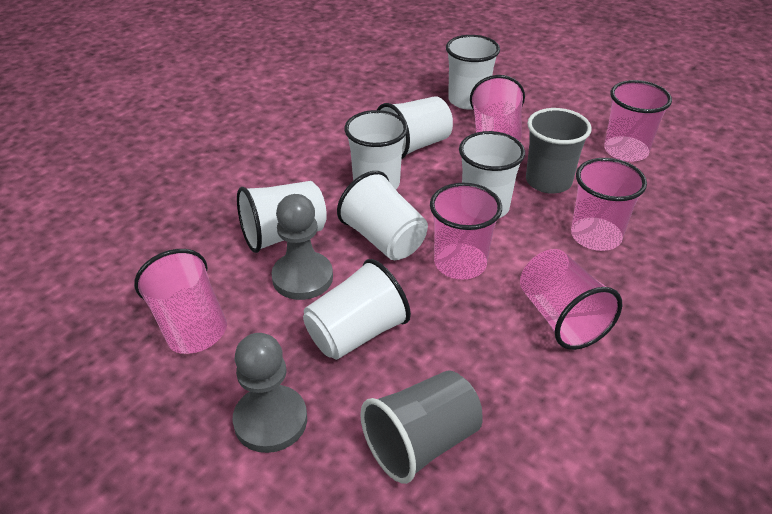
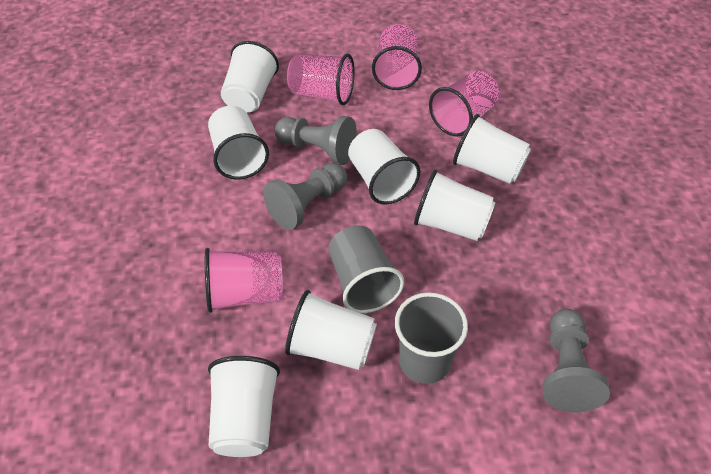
grey pawn: [233,333,307,453] [271,194,333,300] = 2 -> [263,163,347,230] [275,116,357,165] [543,309,610,412] = 3
pink cup: [134,249,227,354] [430,183,502,280] [470,75,525,141] [520,249,622,350] [571,158,647,251] [604,80,672,162] = 6 -> [205,248,283,313] [287,53,355,105] [372,24,422,90] [429,71,499,137] = 4

